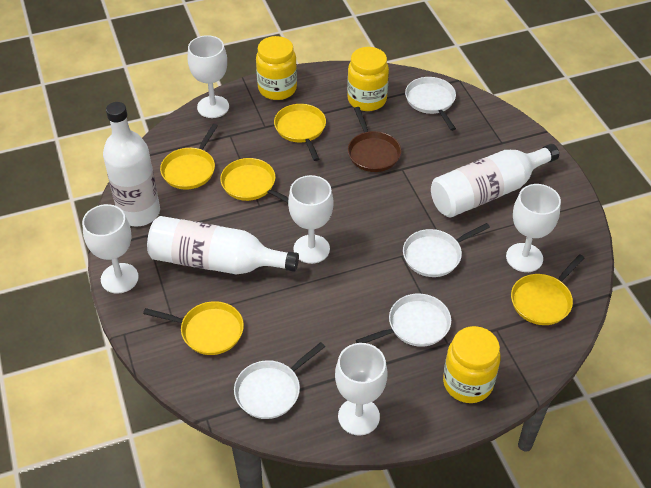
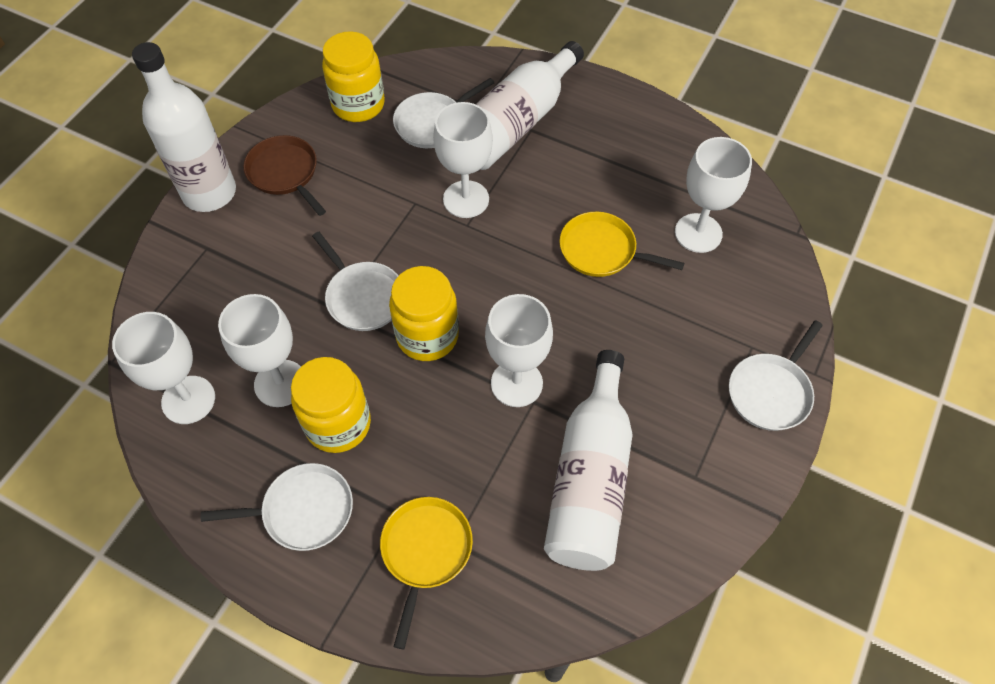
yellow pan: [143,301,244,355] [160,124,218,190] [220,158,288,203] [274,104,326,161] [511,254,584,325] = 5 -> [380,497,473,649] [559,212,684,277] = 2

